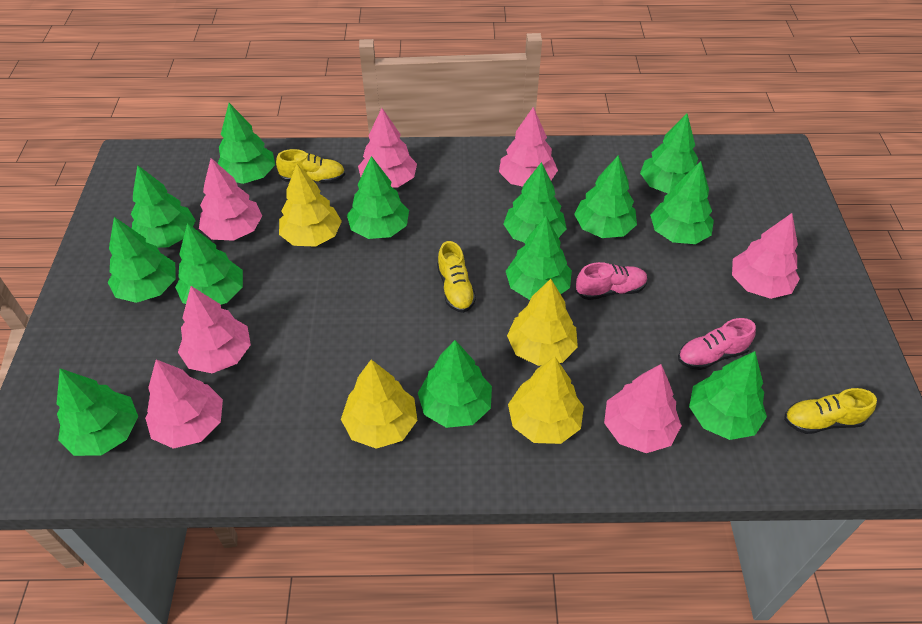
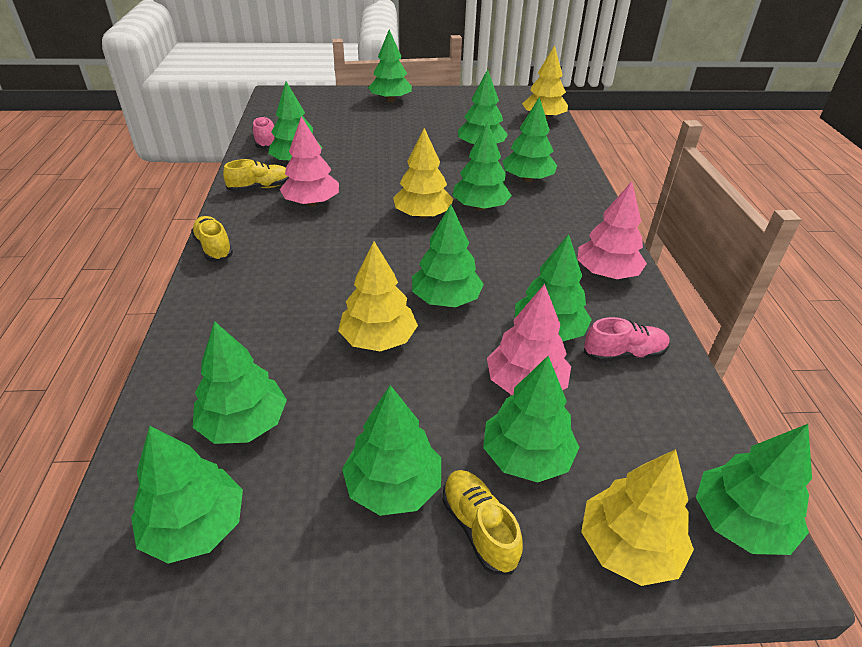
green tree: [57,368,138,456] [108,217,176,303] [131,165,196,248] [175,223,243,305] [218,103,275,184] [347,156,409,239] [418,340,492,428] [504,162,567,243] [506,216,572,300] [574,155,637,238] [640,113,698,194] [650,161,714,244] [689,351,767,440] = 13 -> [131,426,243,564] [193,321,287,444] [268,82,322,160] [342,385,441,516] [368,30,412,102] [412,204,484,307] [452,122,512,211] [458,69,508,144] [483,356,579,483] [502,97,557,182] [515,234,592,341] [696,424,812,555] = 12
pink tree: [145,359,223,449] [178,286,251,373] [199,158,262,241] [358,108,417,188] [499,107,558,187] [604,364,682,453] [732,213,800,299] = 7 -> [280,116,339,206] [487,284,571,395] [578,181,647,279] = 3

